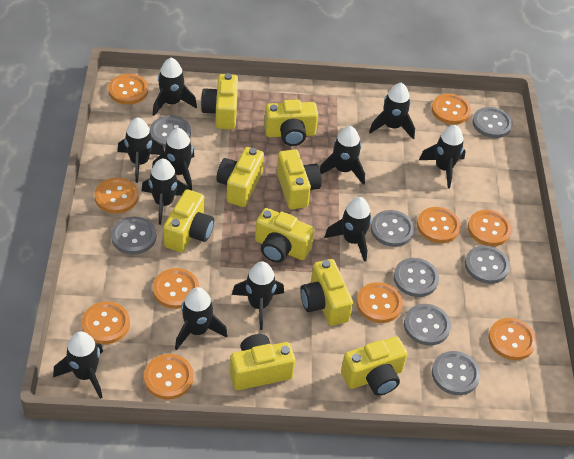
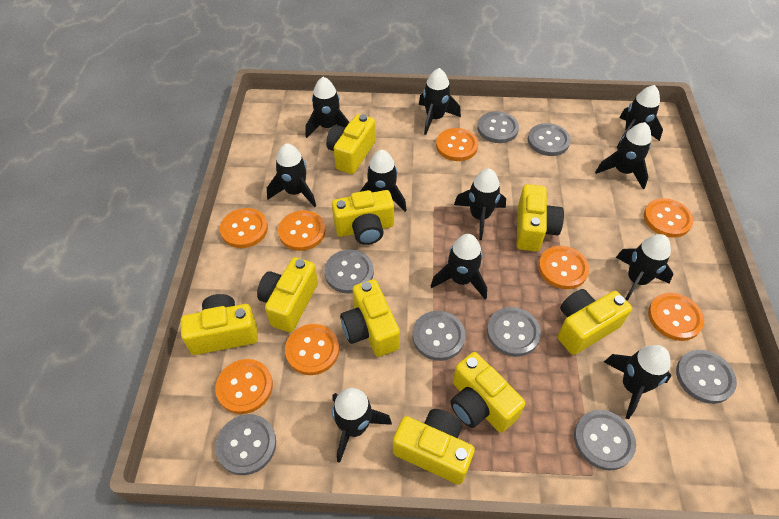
orange button: [81,302,130,344] [94,177,138,214] [108,74,148,105] [144,354,193,400] [153,268,199,309] [356,282,403,323] [417,207,461,243] [431,94,471,125] [468,210,512,246] [489,318,536,360] = 10 -> [215,359,273,414] [220,208,268,248] [278,210,325,251] [285,324,339,375] [436,128,478,161] [538,246,589,289] [644,198,693,238] [648,293,704,341] = 8

